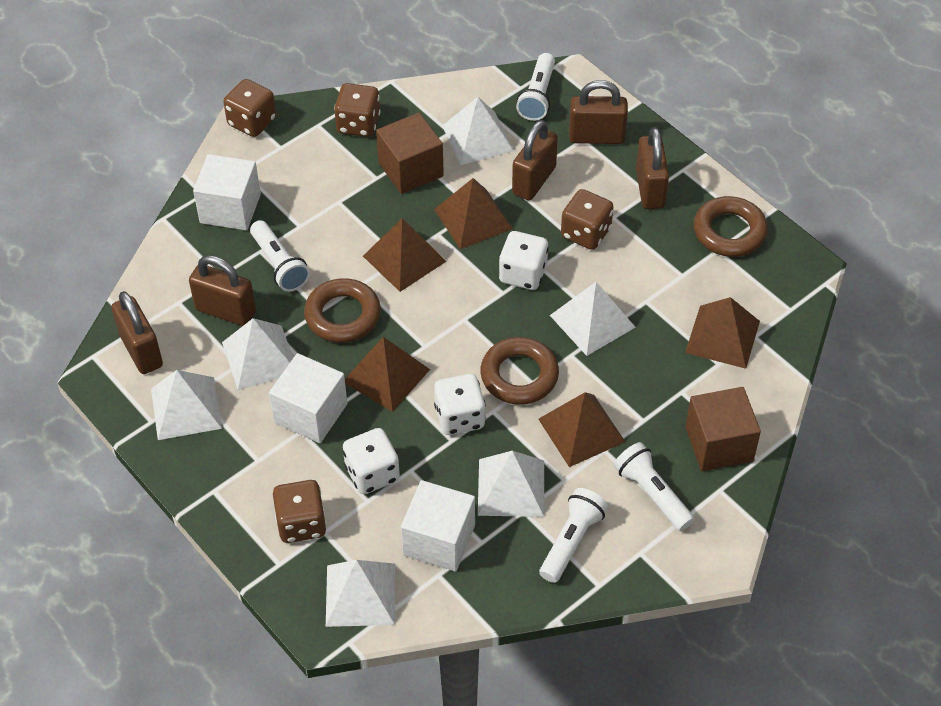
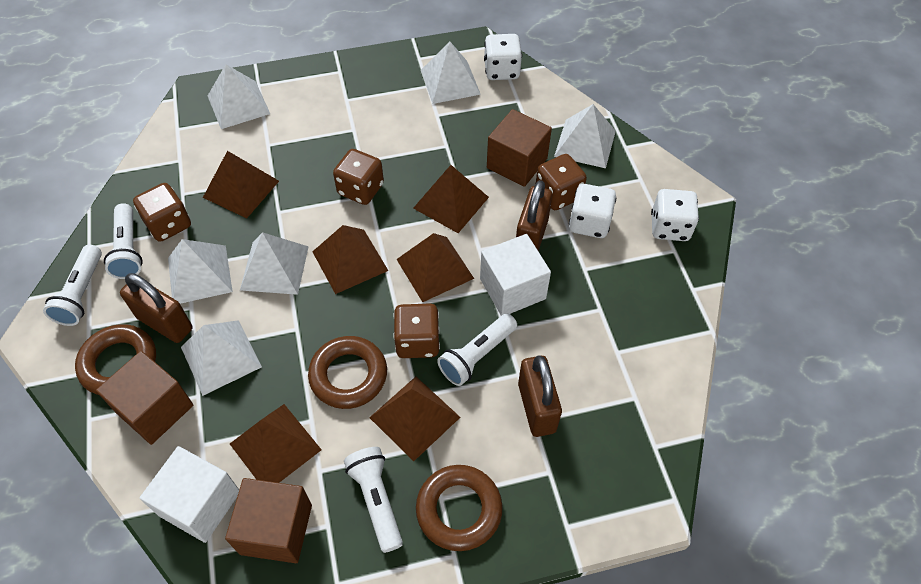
brown cube: [376,113,444,194] [685,387,761,471] = 2 -> [96,351,193,445] [225,478,312,563] [487,109,552,187] = 3
brown padlock: [111,291,163,374] [189,255,256,326] [512,120,558,201] [569,80,628,144] [636,127,669,209] = 5 -> [120,273,192,343] [516,180,552,252] [518,355,562,437] = 3
brown pyramid: [345,337,430,412] [363,218,446,292] [434,178,513,249] [538,392,625,467] [685,297,760,369] = 5 -> [203,151,279,218] [230,404,322,483] [312,225,388,294] [369,377,460,461] [396,233,474,302] [413,165,489,233] = 6
white cube: [193,154,261,230] [269,353,347,443] [401,480,475,571] = 3 -> [140,446,239,543] [480,234,551,316] = 2

